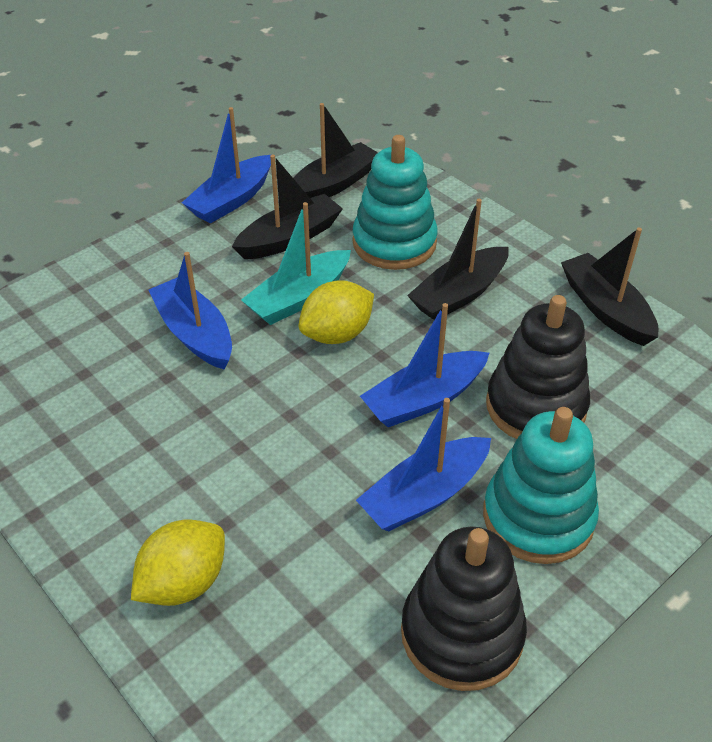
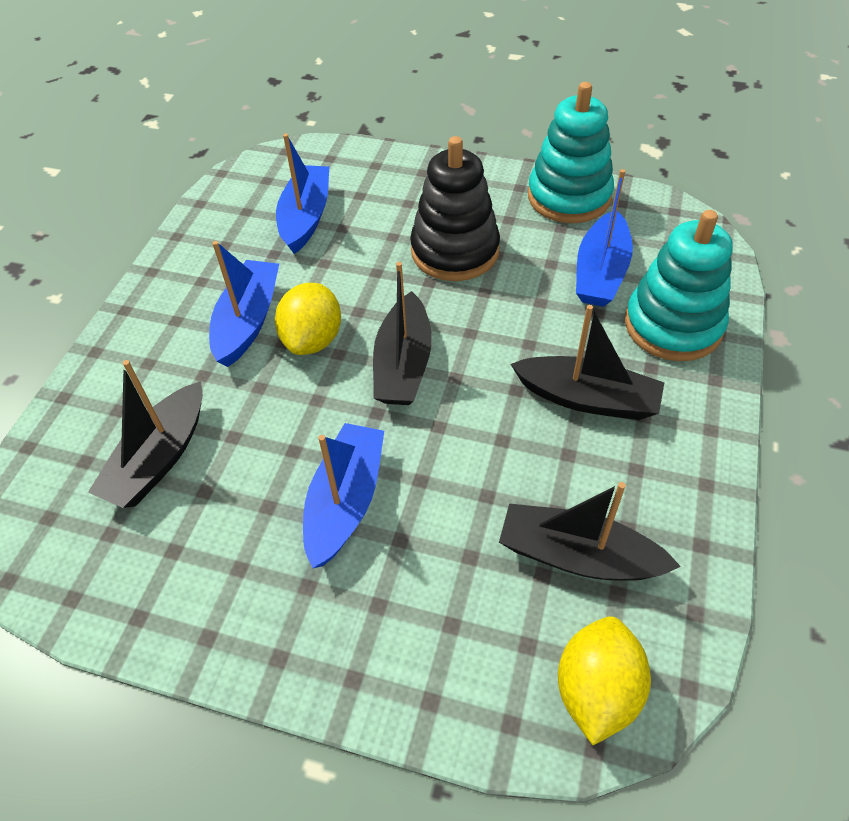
black stacking toy: [401,527,527,691] [486,295,590,439] = 2 -> [410,136,500,281] = 1
turquoise boat: [241,202,351,325] = 1 -> none = 0

